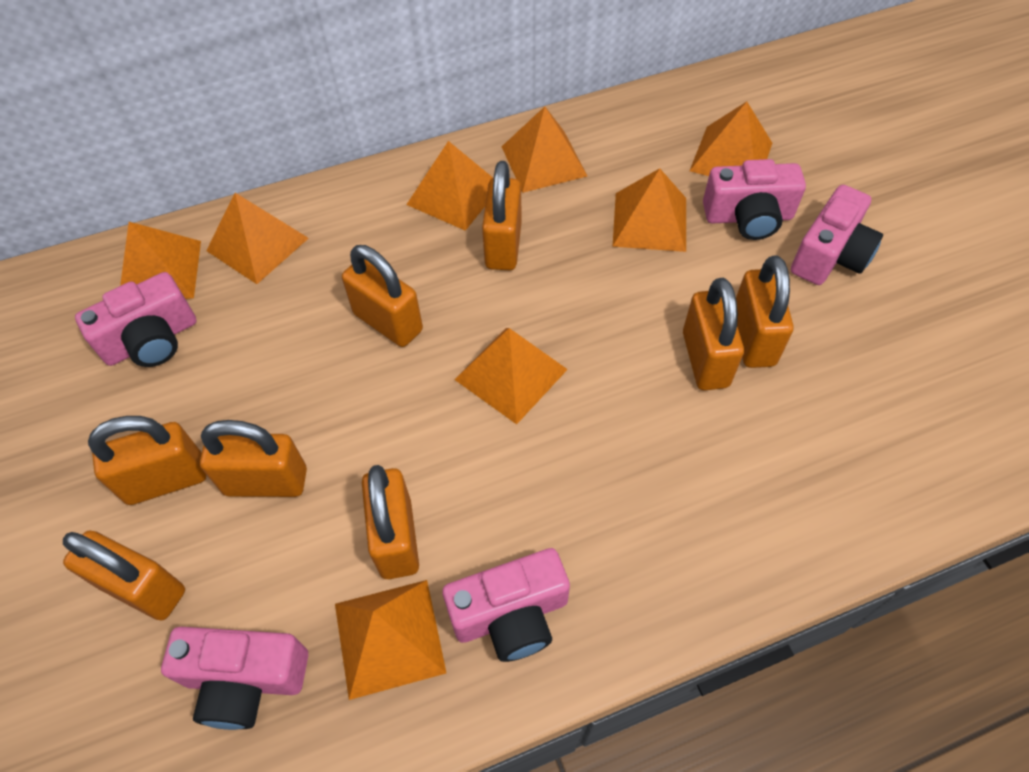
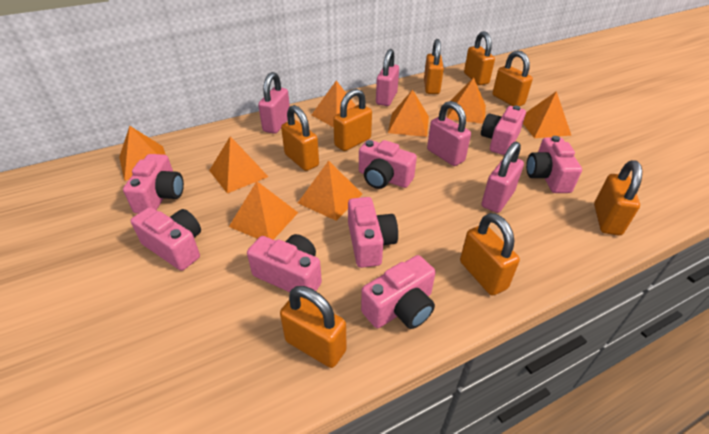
pink camera: [75,272,197,367] [161,627,308,730] [442,548,570,662] [703,159,806,240] [791,185,883,285] = 5 -> [123,154,184,214] [131,207,201,271] [247,234,322,292] [348,197,398,268] [359,140,417,189] [361,255,436,329] [481,105,526,155] [526,136,582,193] = 8
pink padlock: none = 0 -> [258,72,290,134] [376,49,399,106] [427,101,471,166] [481,142,524,213] = 4

